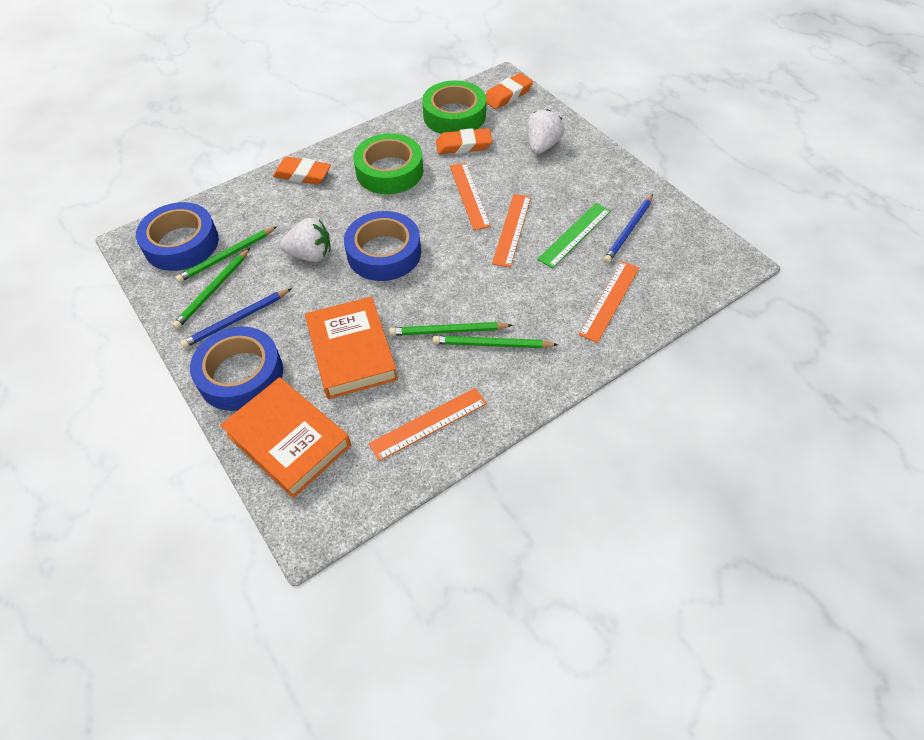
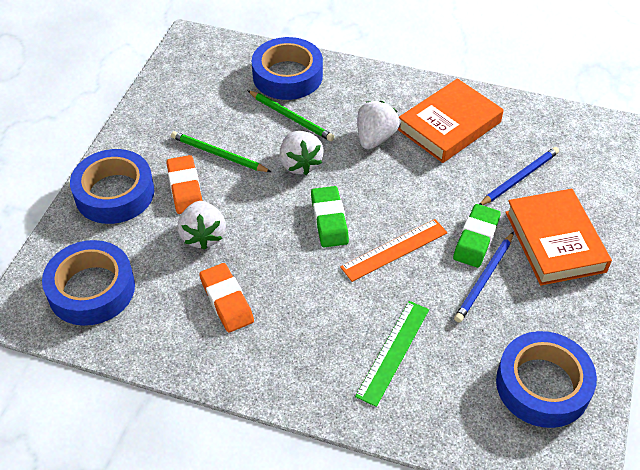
blue tape: [136,202,219,271] [190,326,283,411] [344,211,421,281] = 3 -> [42,240,135,326] [70,149,154,224] [252,37,323,100] [496,331,597,428] = 4
green eraser: none = 0 -> [311,186,349,247] [453,204,501,268] = 2
green pencil: [172,248,250,329] [175,227,276,283] [389,322,513,336] [433,336,558,348] = 4 -> [171,131,271,172] [247,90,335,141] = 2
green tape: [353,133,423,194] [422,80,486,134] = 2 -> none = 0
orange eraser: [273,157,331,185] [436,128,492,154] [485,73,533,109] = 3 -> [166,155,202,214] [199,263,254,333] = 2
orange ruler: [369,388,487,461] [450,163,491,230] [492,194,531,268] [579,261,639,343] = 4 -> [340,219,448,282] = 1
white strawberry: [280,218,331,262] [526,109,564,154] = 2 -> [178,201,226,250] [280,131,324,175] [357,101,400,150] = 3

